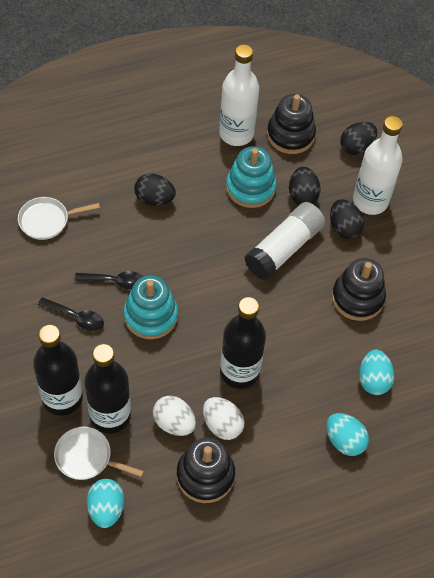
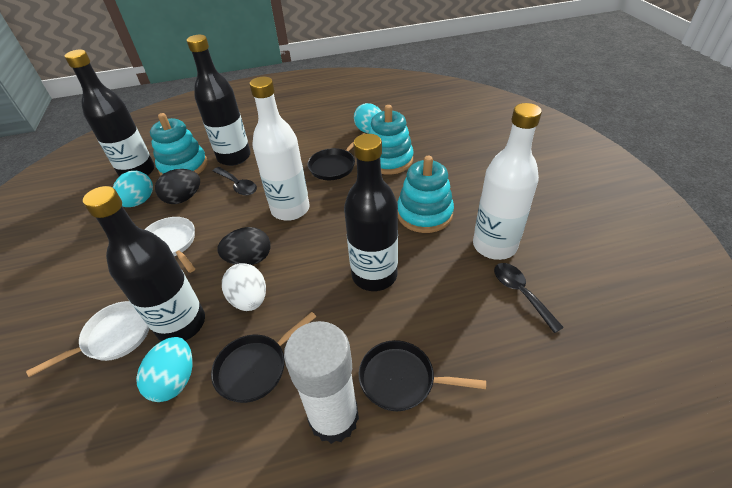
black bottle: [33,325,83,416] [84,344,131,434] [220,297,266,389] = 3 -> [65,50,155,176] [83,186,205,341] [187,35,251,166] [344,134,398,291] = 4
black egg: [134,174,176,206] [289,167,321,205] [330,199,364,239] [340,122,377,155] = 4 -> [155,169,200,204] [217,227,271,265] = 2
black pan: none = 0 -> [211,312,316,403] [308,133,366,180] [359,340,486,411] = 3
black stacking toy: [176,437,235,503] [267,94,316,154] [332,258,386,321] = 3 -> none = 0
turquoise stacking toy: [124,276,178,339] [226,146,277,208] = 2 -> [150,113,208,176] [368,105,414,175] [397,155,454,233] = 3
white egg: [153,396,196,436] [203,397,244,440] = 2 -> [222,263,266,311] = 1

